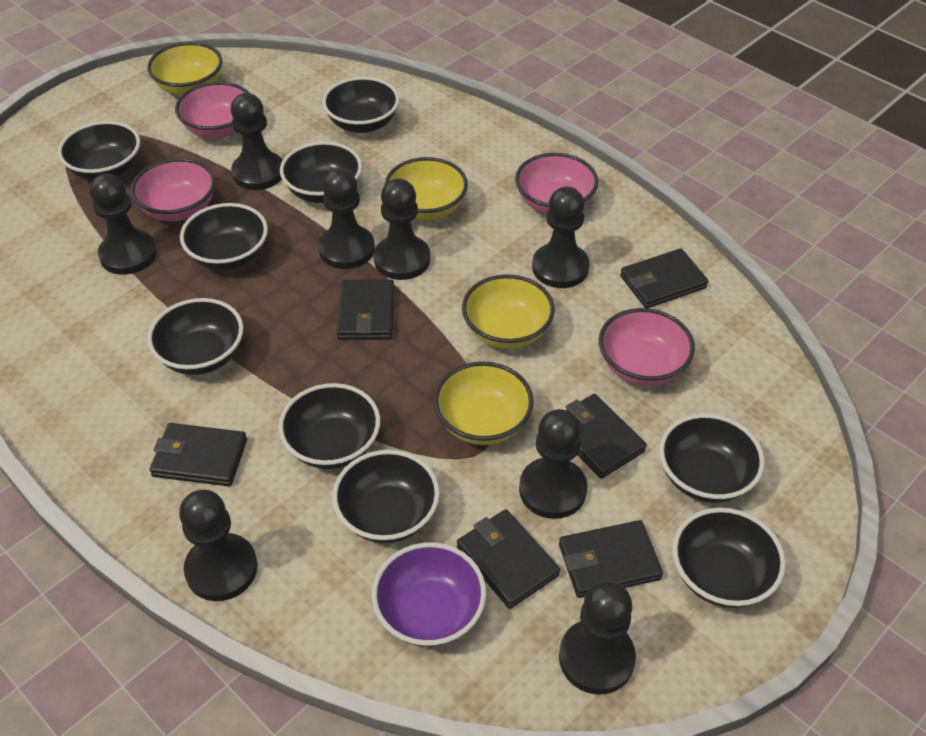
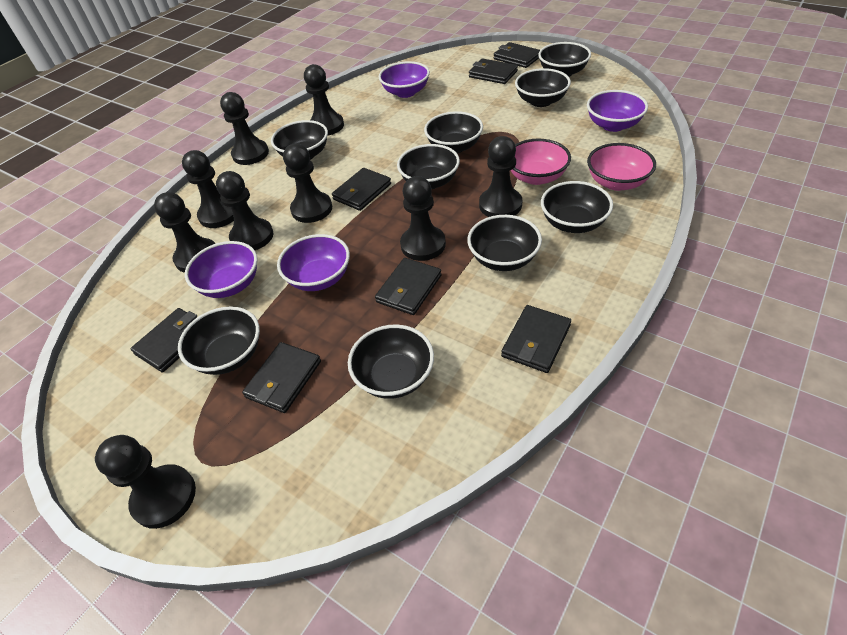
black pawn: [90,174,157,275] [179,490,258,601] [231,93,283,190] [318,168,375,269] [374,179,430,280] [519,409,587,519] [532,187,590,288] [559,581,636,695] = 8 -> [95,435,196,529] [154,192,216,273] [182,150,234,228] [216,171,273,250] [220,92,269,165] [283,143,332,223] [304,64,344,136] [400,176,446,261] [479,136,522,217] = 9
black wallet: [150,423,247,486] [337,279,394,340] [457,509,560,609] [559,520,663,598] [566,394,647,479] [620,248,708,308] = 6 -> [130,308,197,373] [242,342,321,413] [332,168,391,211] [375,258,442,315] [469,59,518,84] [494,42,540,68] [501,305,571,373] = 7
pink bowl: [131,158,215,221] [175,82,249,138] [515,153,598,214] [599,308,695,386] = 4 -> [511,139,571,185] [587,143,656,191] = 2
purple bowl: [372,542,486,647] = 1 -> [185,241,258,298] [277,234,350,291] [379,61,430,98] [587,90,648,132] = 4
yellow bowl: [147,42,222,95] [384,157,468,220] [434,362,533,445] [462,274,555,349] = 4 -> none = 0

